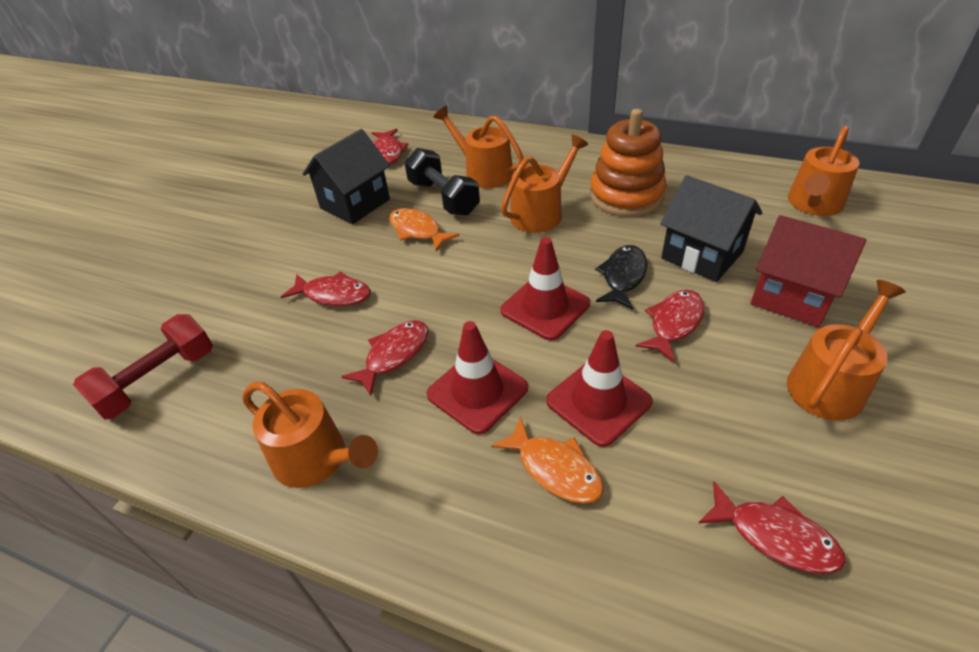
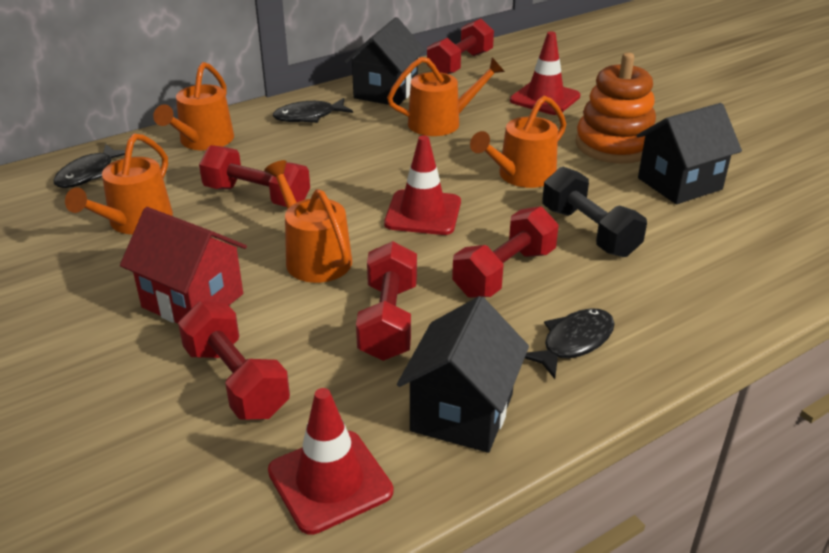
black fish: [595,245,648,309] = 1 -> [53,144,125,188] [273,98,353,123] [525,308,615,379] = 3
black house: [302,129,390,224] [660,175,762,282] = 2 -> [344,17,425,106] [397,296,529,453] [637,103,742,204] = 3
orange fish: [389,208,459,252] [491,416,604,504] = 2 -> none = 0
red dumbbell: [73,314,213,419] = 1 -> [178,301,290,419] [199,145,310,207] [356,241,417,361] [427,19,494,74] [452,206,559,298] = 5
red fish: [281,271,371,306] [341,320,428,396] [372,128,409,164] [635,290,705,362] [698,481,846,574] = 5 -> none = 0

